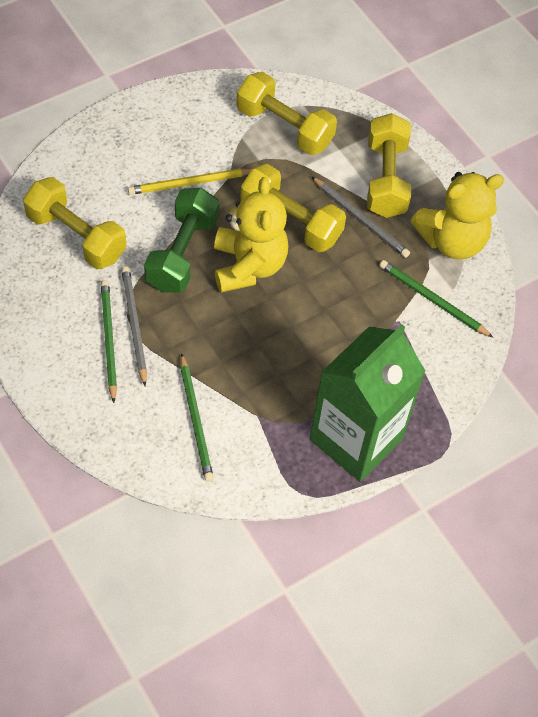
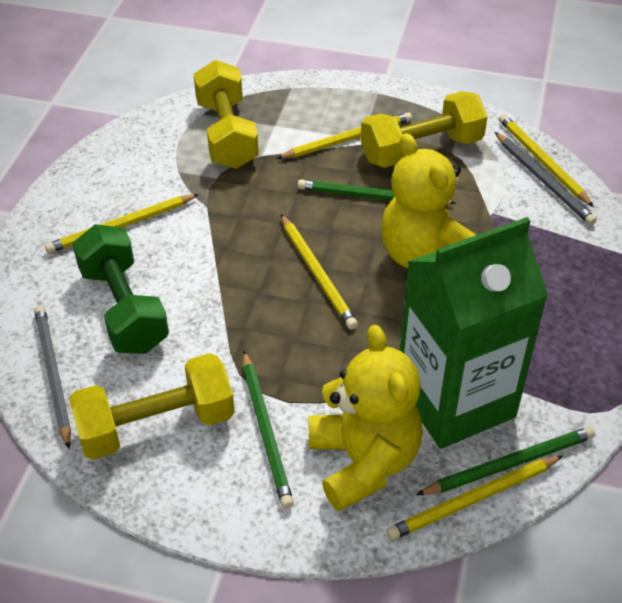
yellow dumbbell: [23,177,127,269] [236,72,337,155] [240,164,346,252] [367,113,411,218] = 4 -> [69,353,235,460] [194,60,259,169] [361,91,488,168] = 3
yellow pencil: [128,168,252,195] = 1 -> [45,194,199,254] [276,112,412,159] [281,214,358,330] [386,456,563,540] [499,114,594,207] = 5

